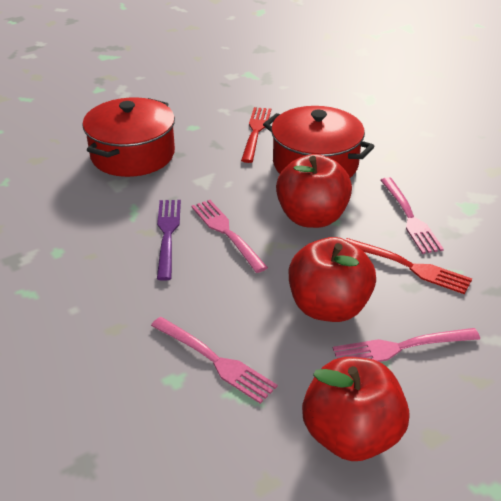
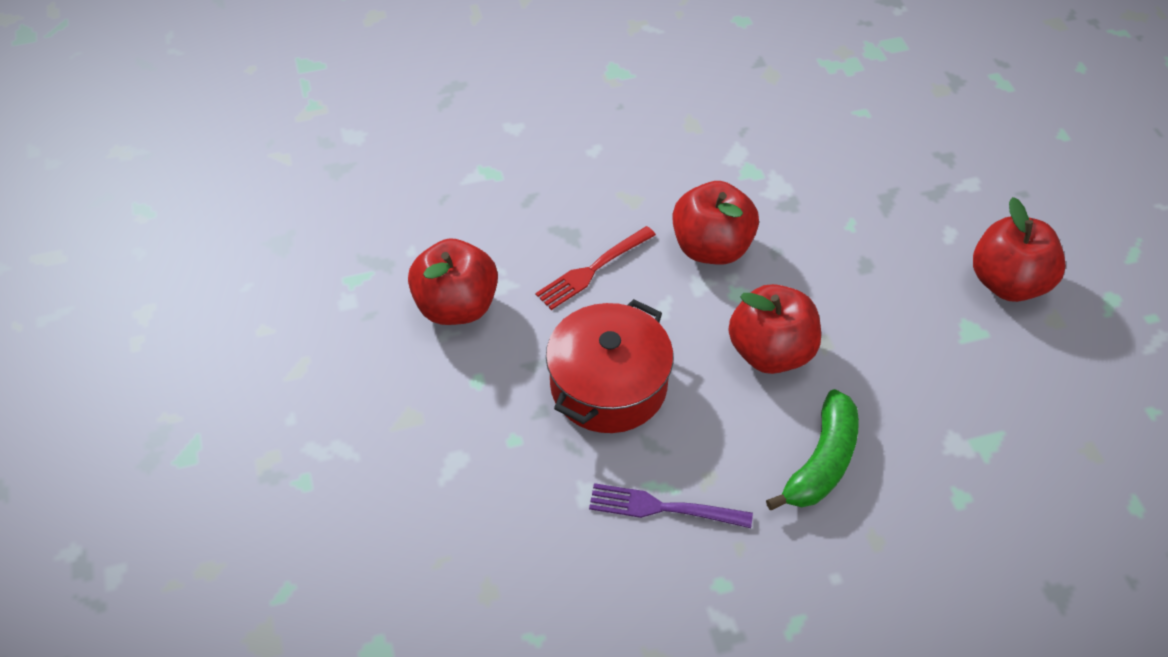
green banana: none = 0 -> [766,389,859,510] = 1
pink fork: [151,317,278,404] [191,200,268,273] [333,328,480,362] [380,177,444,254] = 4 -> none = 0
red apple: [276,154,352,228] [289,237,376,322] [302,357,409,461] = 3 -> [408,238,498,325] [672,181,759,264] [729,284,821,374] [973,197,1066,302] = 4
red fork: [241,107,271,163] [345,238,472,294] = 2 -> [535,226,656,310] = 1
red pot: [82,97,175,177] [263,106,374,178] = 2 -> [546,299,674,433] = 1

